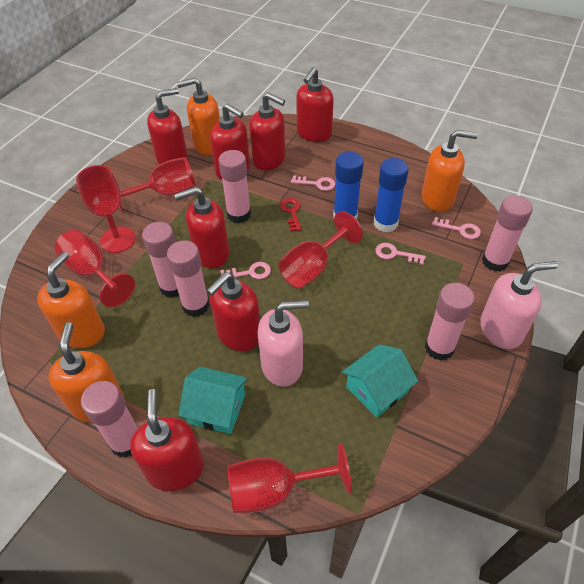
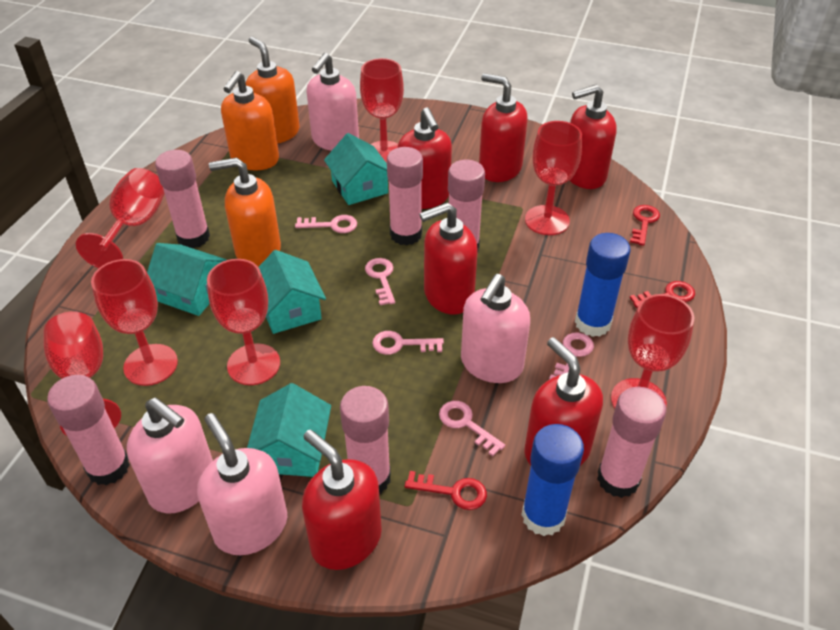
orange soap dispenser: [37,252,105,348] [49,322,124,423] [177,77,220,155] [422,130,478,212] = 4 -> [209,158,281,267] [221,71,279,170] [246,37,300,144] = 3
pink key: [220,262,271,279] [291,175,335,191] [375,243,426,265] [432,217,481,239] = 4 -> [295,215,357,233] [365,258,395,305] [372,331,444,355] [439,401,505,456] [549,332,594,380] = 5
pink soap dispenser: [258,300,309,387] [480,261,558,349] = 2 -> [127,398,213,514] [197,413,287,555] [307,53,359,151] [461,274,530,383] = 4
red goblet: [55,230,135,307] [76,165,136,253] [119,157,195,212] [228,443,352,513] [278,211,363,289] = 5 -> [43,312,121,436] [76,168,165,268] [91,259,178,386] [207,259,280,385] [360,58,404,163] [525,121,582,235] [611,294,694,408] = 7
red key: [280,198,302,232] = 1 -> [405,471,487,510] [630,205,660,246] [630,281,695,308] = 3
red soap dispenser: [130,389,204,491] [147,88,188,164] [174,186,230,268] [206,272,260,351] [210,103,250,180] [250,92,285,170] [296,67,334,142] = 7 -> [302,430,382,570] [397,107,452,209] [419,203,478,314] [479,73,527,182] [524,337,603,466] [569,84,616,189] = 6
turquoise house: [178,367,248,434] [342,344,418,418] = 2 -> [147,243,227,316] [247,383,331,477] [258,250,326,334] [324,133,388,205] = 4

